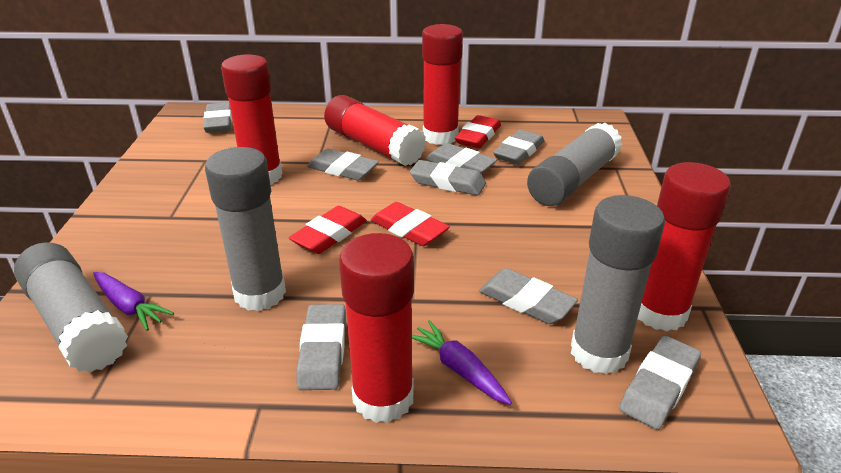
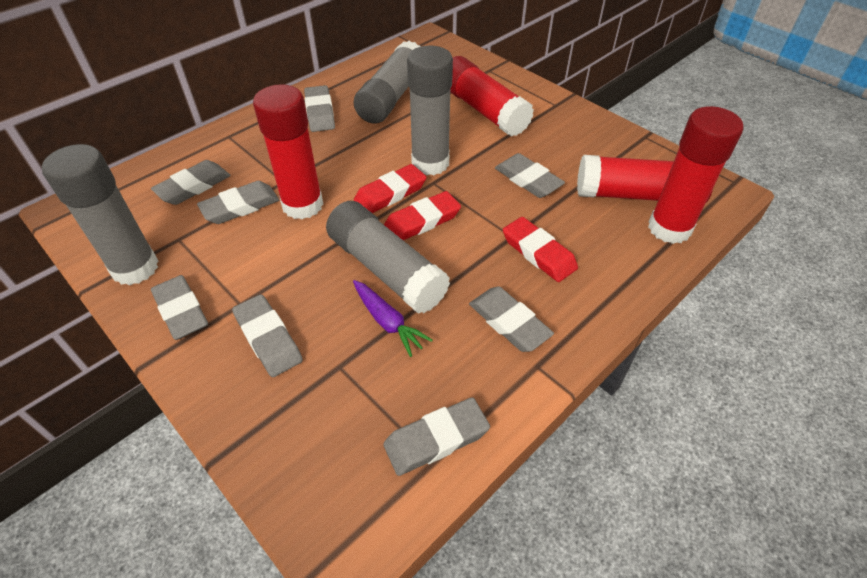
purple carrot: [93,272,174,331] [412,320,512,405] = 2 -> [353,280,433,357] = 1
red glue stick: [221,54,282,185] [324,95,426,166] [339,233,414,423] [422,24,463,145] [637,162,731,331] = 5 -> [253,84,323,219] [450,56,534,137] [577,155,713,201] [648,106,743,244] = 4

